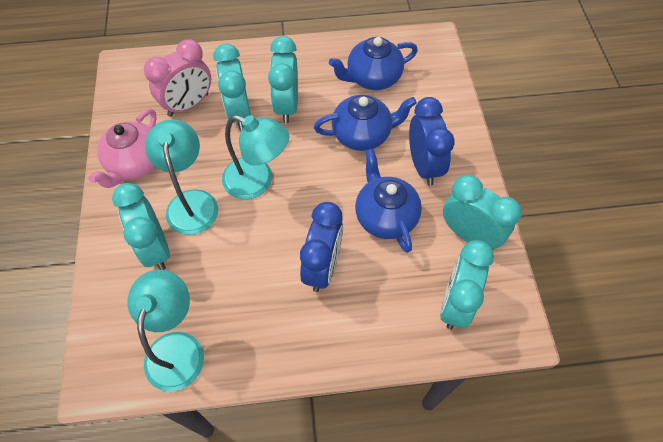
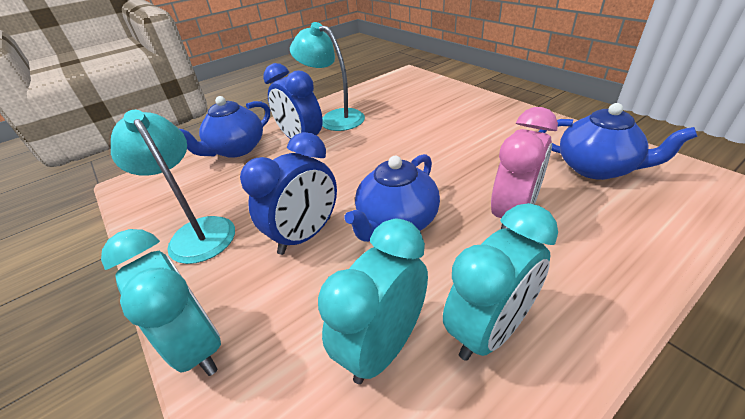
pink teapot: [88,108,157,188] = 1 -> none = 0
turquoise clock: [112,183,170,270] [213,44,251,130] [268,36,298,124] [440,240,494,330] [443,175,522,250] = 5 -> [101,229,221,376] [318,219,428,384] [443,203,558,361] = 3
turquoise lamp: [127,270,204,392] [145,119,218,235] [222,115,289,199] = 3 -> [111,110,235,264] [290,22,365,131] = 2

